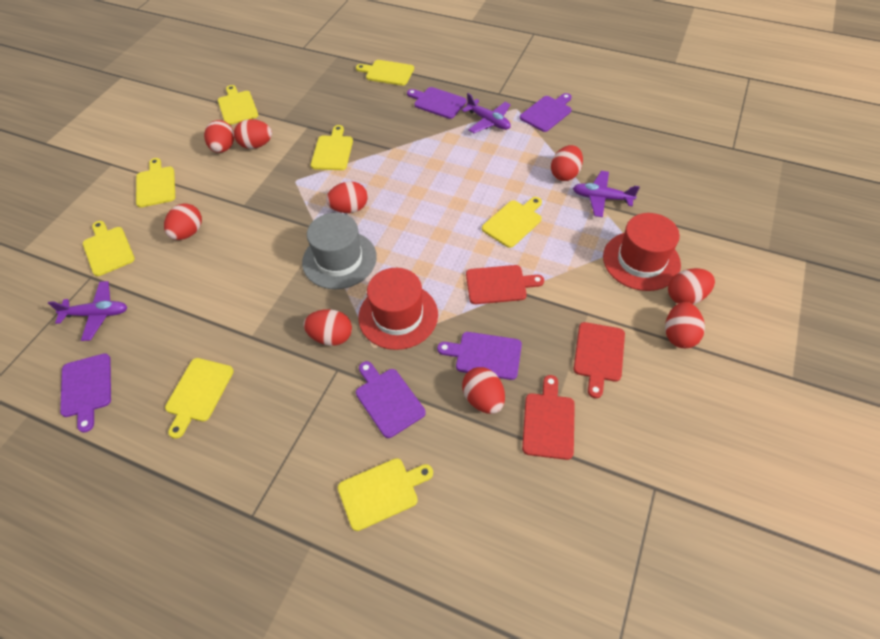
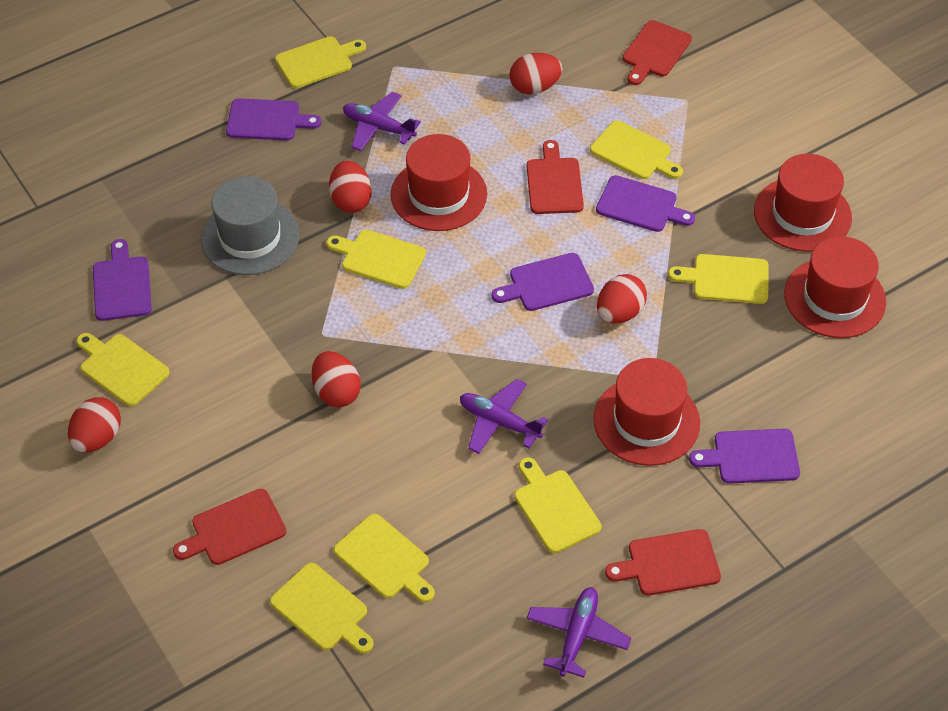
red cutting board: [466,265,544,304] [522,375,575,460] [573,322,625,398] = 3 -> [173,489,286,565] [526,140,584,214] [605,529,721,595] [622,20,692,85] = 4
red egg: [164,203,202,240] [204,120,234,153] [234,119,272,149] [303,309,352,346] [326,181,368,213] [462,367,505,414] [551,145,583,181] [665,302,705,348] [668,268,715,304] = 9 -> [68,397,121,453] [312,351,361,407] [329,160,372,213] [509,53,562,94] [597,274,647,324] = 5
red hat: [359,268,438,350] [603,213,681,291] = 2 -> [391,134,487,231] [593,358,700,466] [754,154,852,252] [784,236,886,338] = 4

